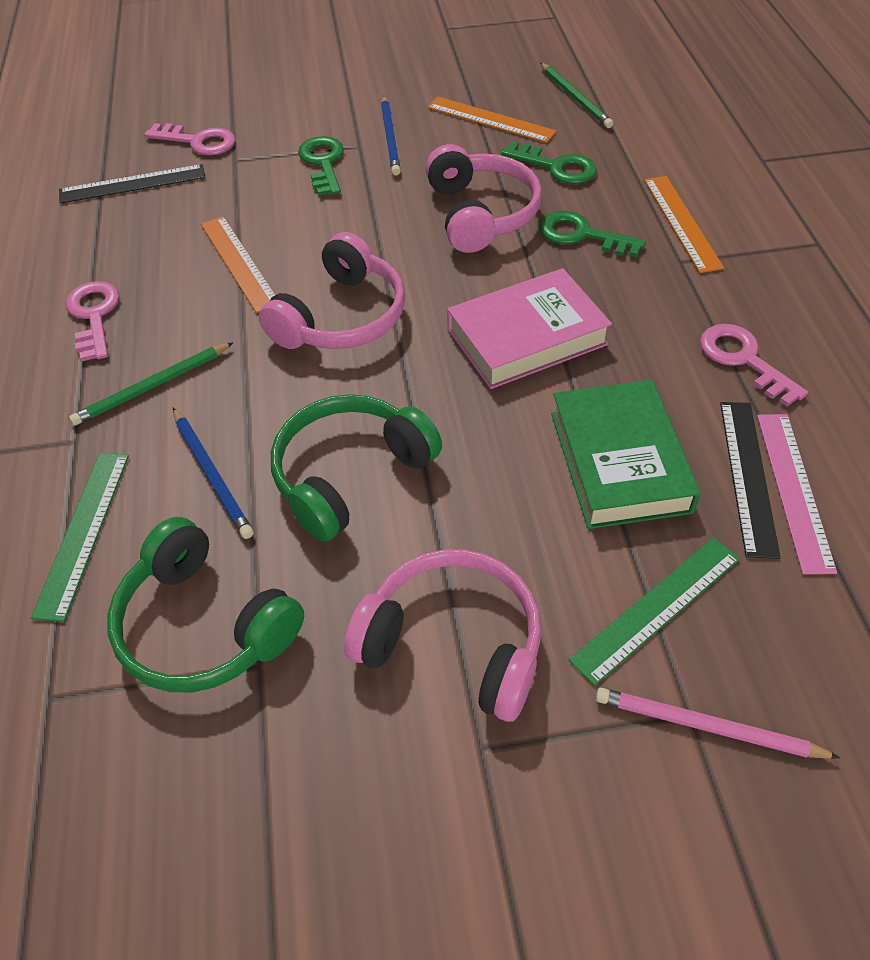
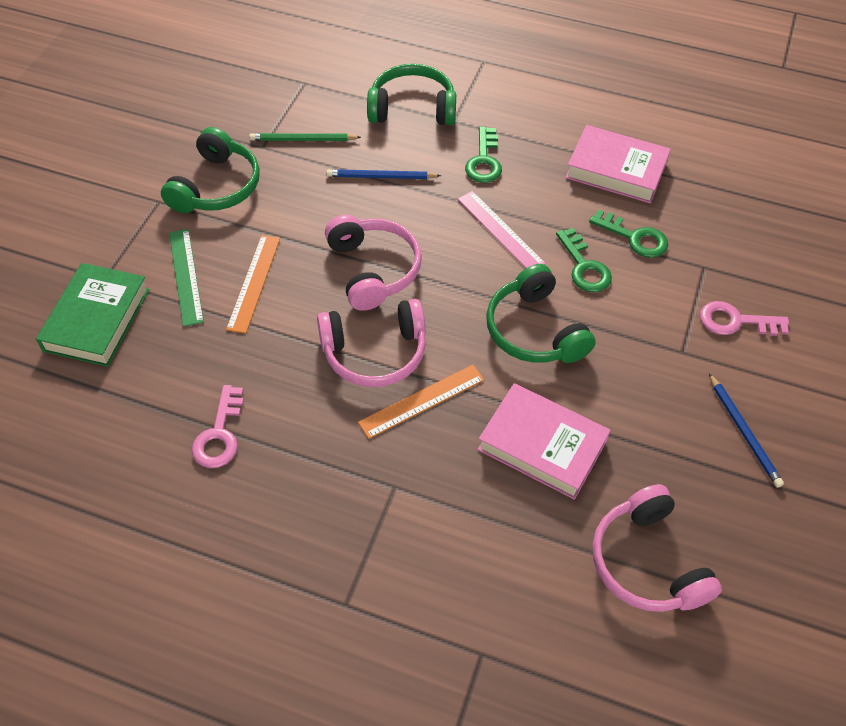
black ruler: [59,164,205,204] [720,402,781,559] = 2 -> none = 0
green headphones: [107,517,304,693] [271,394,442,542] = 2 -> [161,127,260,213] [367,64,456,125] [486,264,596,363] = 3
green pencil: [69,342,234,426] [540,63,614,128] = 2 -> [249,133,361,141] = 1
green ruler: [31,453,129,622] [568,537,740,686] = 2 -> [169,229,204,327] = 1
orange ruler: [201,216,275,313] [427,97,556,143] [644,176,724,273] = 3 -> [226,235,280,333] [358,365,484,439] = 2
pink book: [447,268,612,389] = 1 -> [477,383,611,500] [565,125,671,203] = 2
pink key: [65,281,120,361] [144,123,236,155] [700,324,808,406] = 3 -> [192,385,244,468] [700,301,789,336] = 2
pink pencil: [596,688,840,759] = 1 -> none = 0

